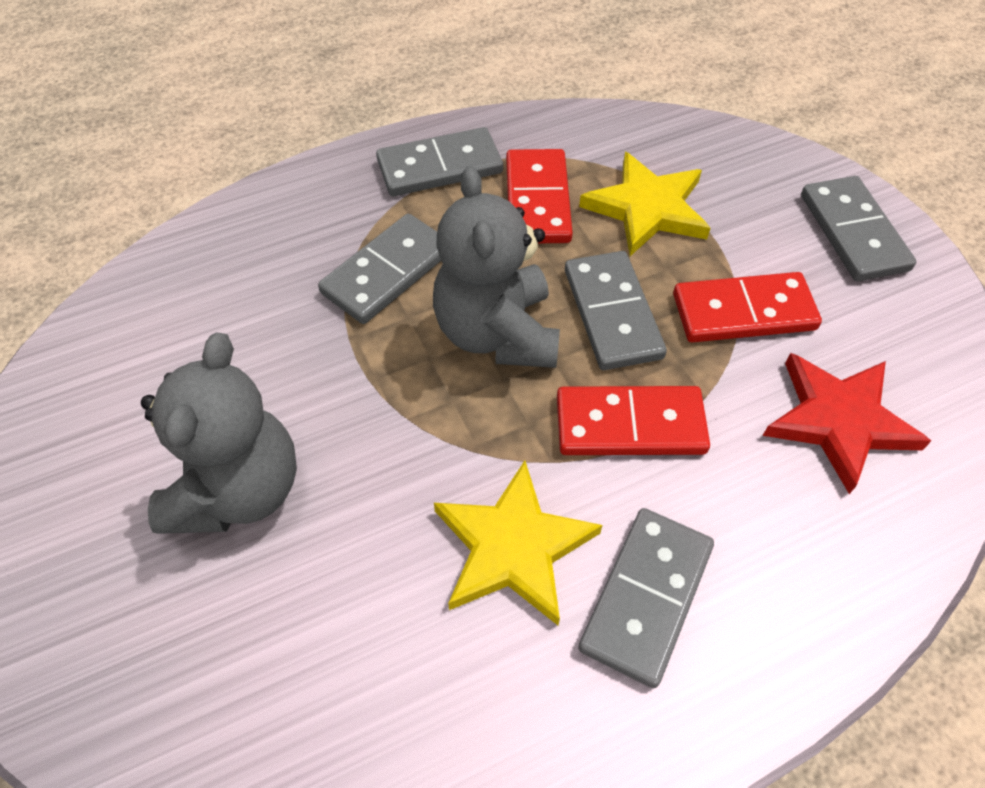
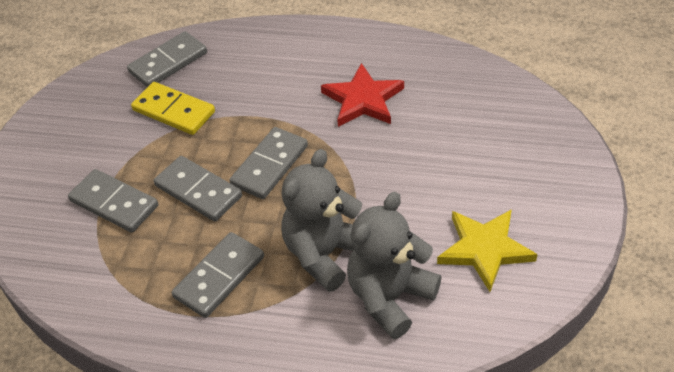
red domino: [506,149,573,243] [557,386,710,455] [673,272,822,342] = 3 -> none = 0
yellow domino: none = 0 -> [131,82,215,135] = 1
yellow star: [434,461,603,625] [579,152,710,256] = 2 -> [437,209,538,292] = 1

